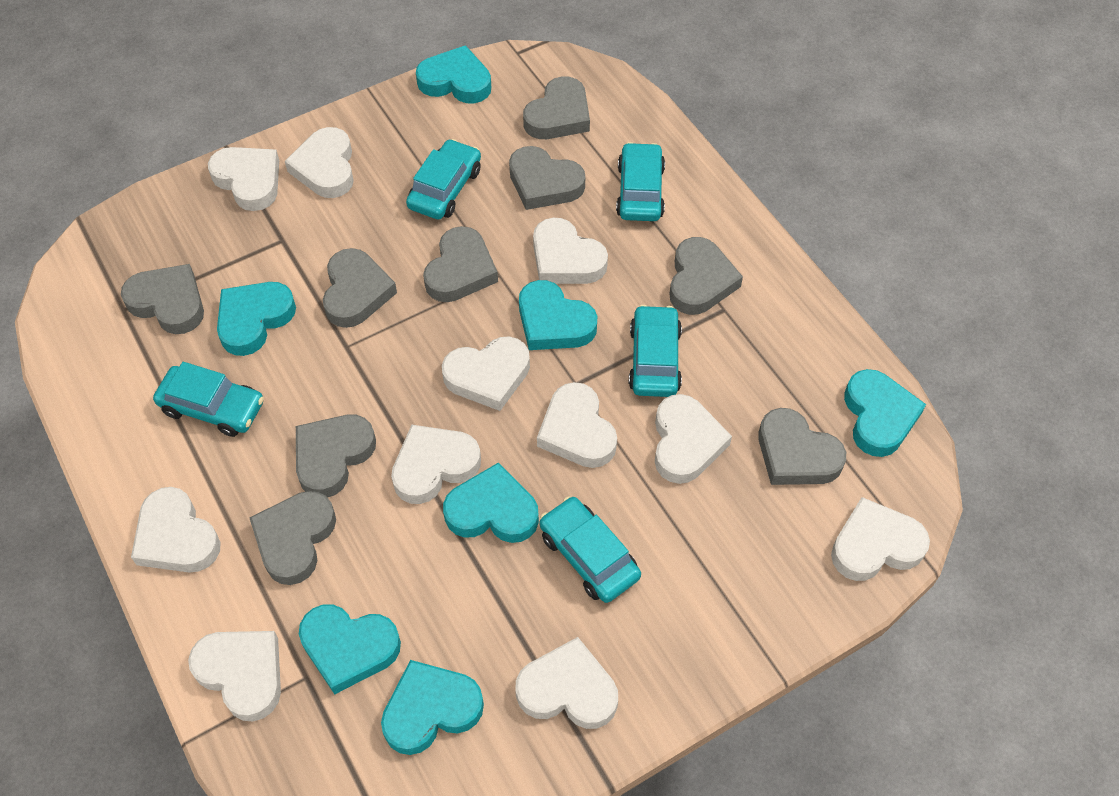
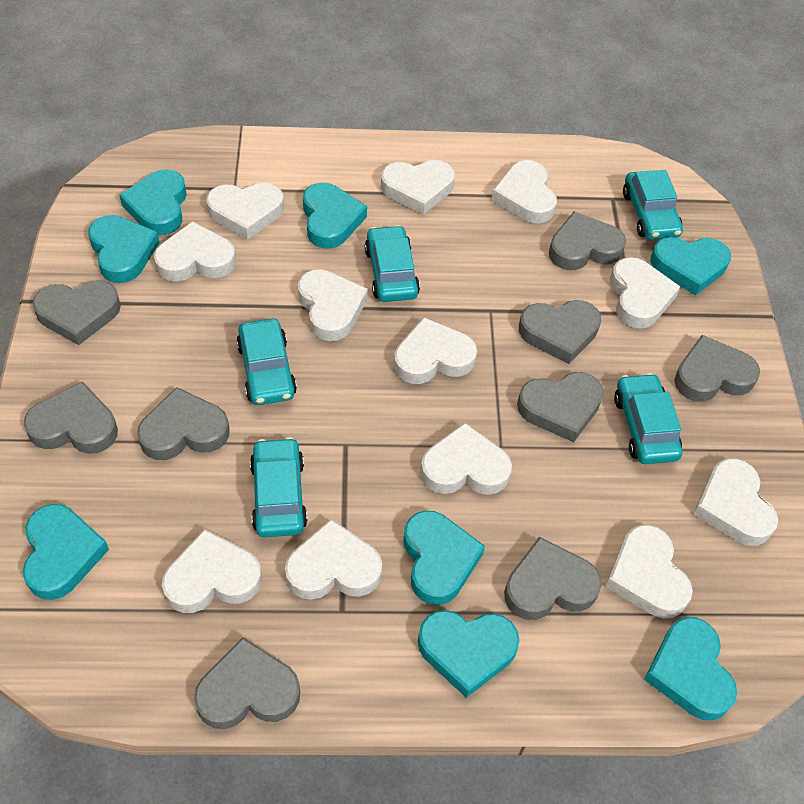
turquoise heart: [217,282,296,356] [299,604,401,694] [381,660,484,755] [416,45,491,104] [443,462,539,543] [519,280,597,350] [844,369,926,457] = 7 -> [23,504,109,600] [88,215,160,283] [119,169,187,235] [303,183,367,249] [403,511,485,605] [418,610,519,698] [644,617,737,720] [651,237,731,295] = 8
white heart: [131,487,220,573] [188,631,281,721] [208,147,279,211] [285,127,354,198] [391,425,481,504] [442,336,530,411] [515,637,618,729] [533,218,608,284] [537,382,617,468] [655,394,732,484] [831,497,930,581] = 11 -> [154,221,236,281] [162,529,262,613] [206,183,284,240] [285,519,382,600] [298,269,368,341] [381,160,455,215] [394,317,477,384] [420,423,512,495] [491,160,557,224] [605,525,693,618] [610,257,680,329] [693,458,778,546] = 12

